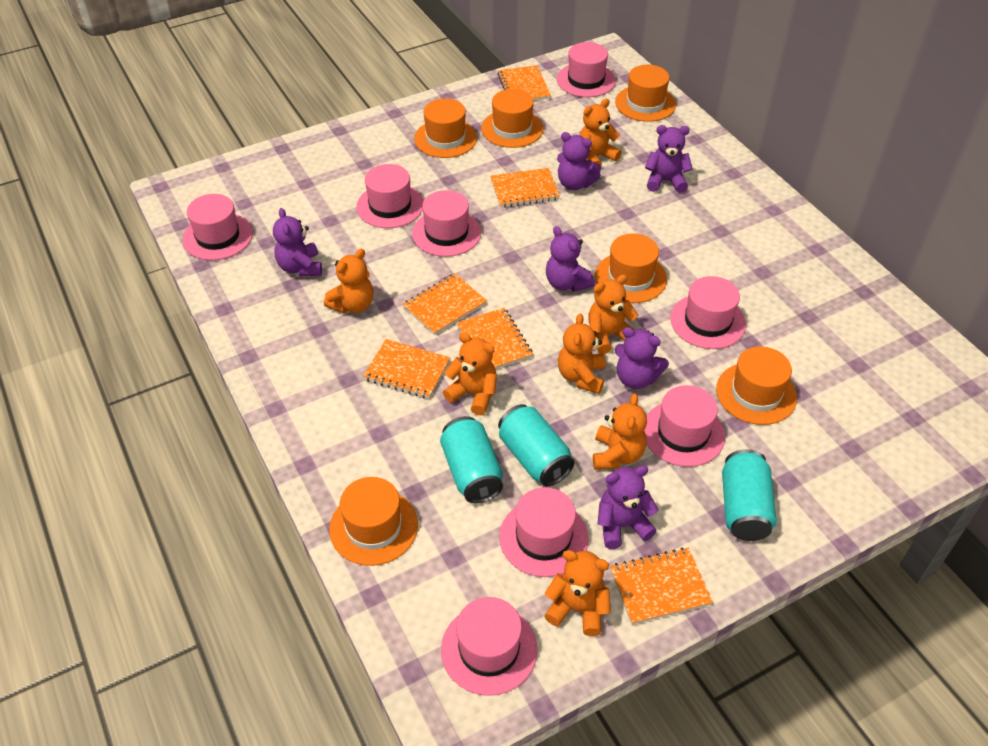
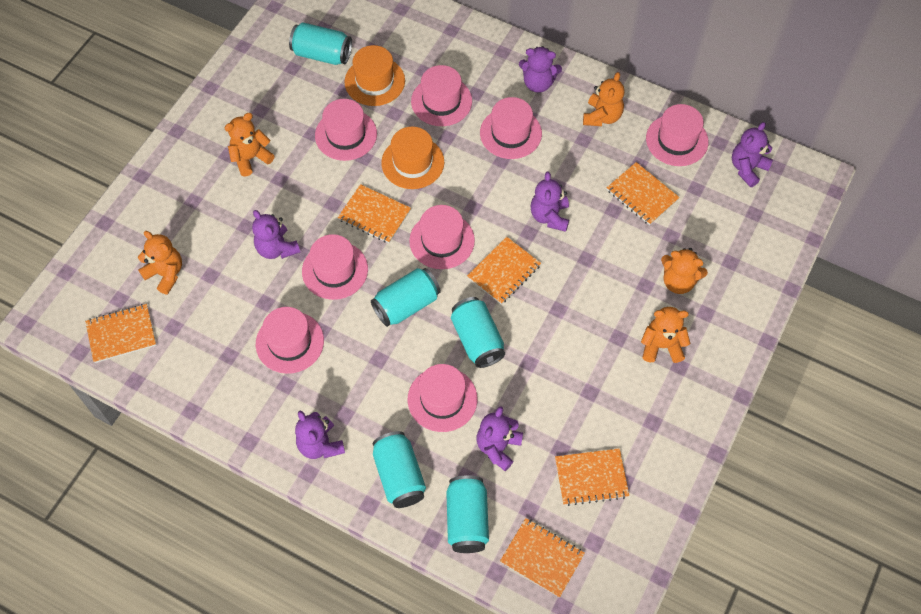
orange hat: [329,477,418,566] [414,98,477,158] [481,89,543,148] [595,233,667,303] [615,65,676,122] [716,346,797,425] = 6 -> [345,45,405,106] [381,126,444,189] = 2
orange teddy bear: [324,249,373,313] [443,332,497,415] [544,550,611,636] [558,313,605,394] [580,99,622,166] [588,275,638,354] [593,393,647,470] = 7 -> [138,231,182,295] [225,113,275,177] [583,72,625,126] [641,307,691,363] [661,248,708,294] = 5
turquoise can: [440,416,503,503] [498,404,574,487] [722,449,777,541] = 3 -> [289,22,352,65] [371,268,441,327] [373,431,426,508] [446,475,489,553] [451,297,505,368] = 5

